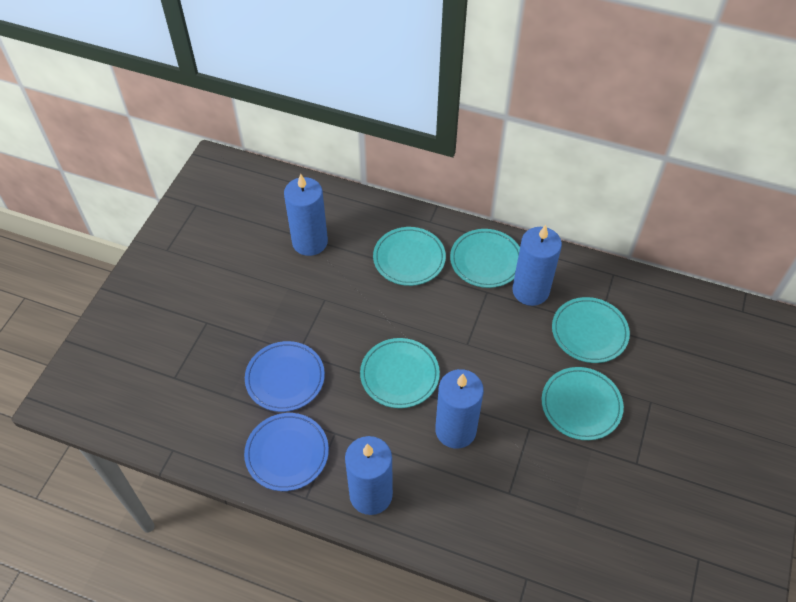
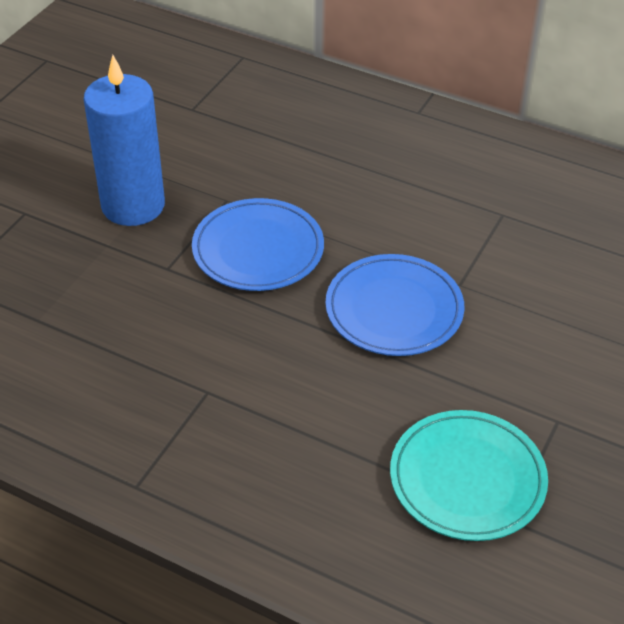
blue candle: [284,174,328,256] [345,436,393,515] [435,369,484,449] [512,225,562,306] = 4 -> [84,55,165,226] = 1
turquoise plate: [360,338,440,408] [373,227,446,286] [450,229,520,288] [542,367,624,440] [552,297,630,363] = 5 -> [390,410,548,541] = 1

